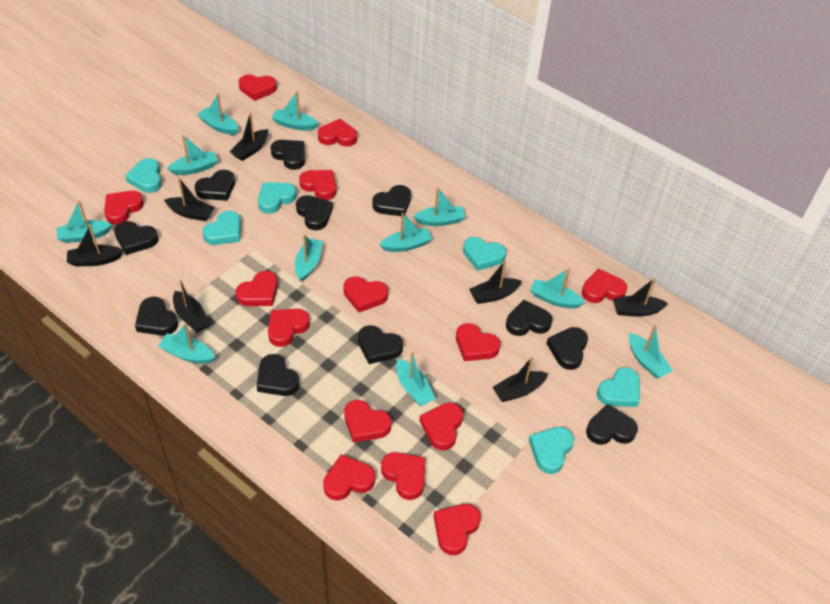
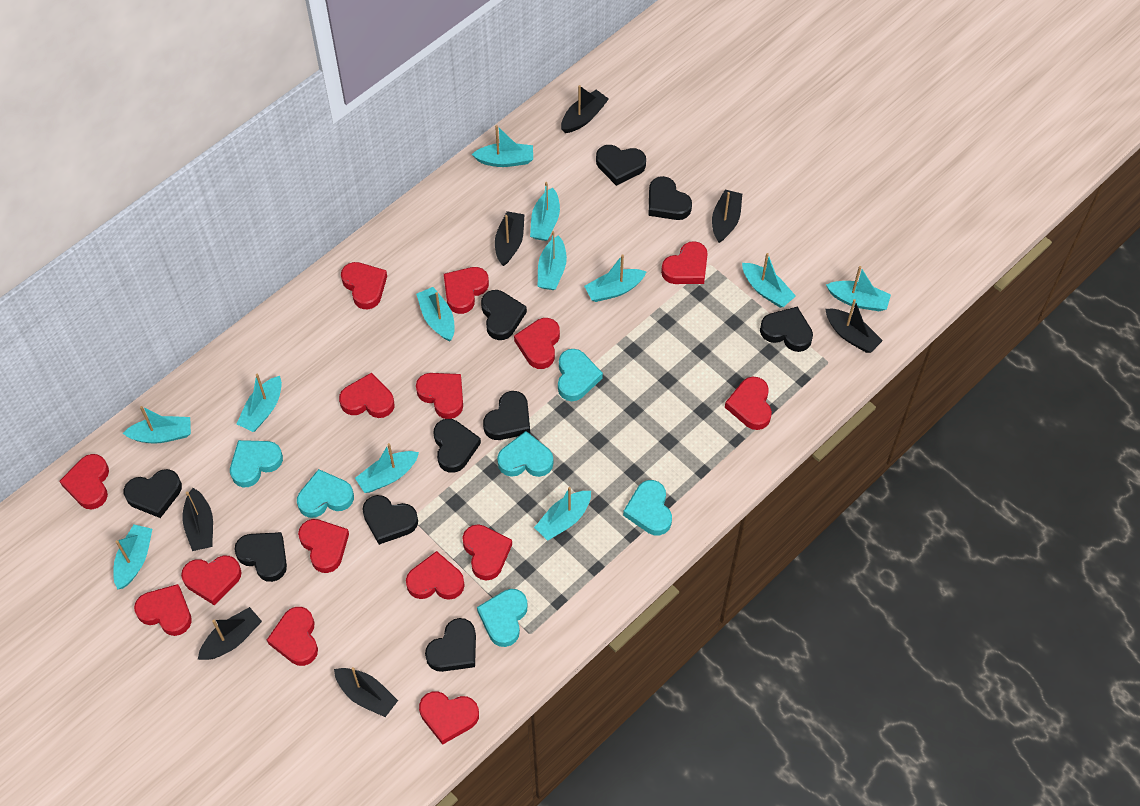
black heart: [114,221,159,255] [135,297,178,336] [195,170,235,201] [257,354,300,396] [270,140,305,170] [296,195,333,230] [358,325,403,364] [372,185,411,216] [506,300,553,336] [546,327,588,370] [586,404,638,445] = 11 -> [124,469,182,518] [234,532,287,582] [362,495,418,545] [425,618,476,672] [433,419,481,473] [481,290,527,340] [483,391,530,440] [596,145,646,186] [649,176,692,220] [760,307,813,352] = 10
red heart: [104,191,144,225] [235,271,278,306] [239,74,277,101] [268,309,310,347] [299,170,336,200] [318,119,357,147] [323,455,375,500] [343,276,388,313] [344,400,391,443] [381,452,425,500] [420,402,463,450] [434,504,481,555] [456,323,500,361] [582,268,627,303] = 14 -> [59,454,109,509] [134,584,192,636] [181,555,242,605] [267,607,318,666] [298,519,349,573] [339,373,394,418] [341,262,387,309] [406,551,465,600] [416,373,463,419] [419,691,479,745] [444,267,489,314] [462,524,512,581] [514,318,560,369] [661,241,708,284] [725,377,772,430] = 15
turquoise boat: [56,200,112,243] [158,323,215,364] [167,135,218,175] [197,94,238,135] [272,91,319,130] [295,234,323,282] [379,213,432,252] [396,352,436,406] [413,187,466,226] [530,268,585,308] [629,325,673,378] = 11 -> [113,525,152,590] [122,406,191,443] [237,374,282,432] [355,443,419,493] [416,287,455,341] [472,125,533,167] [530,182,560,241] [534,487,591,541] [538,231,567,290] [584,254,646,302] [742,253,796,308] [826,266,891,311] = 12

